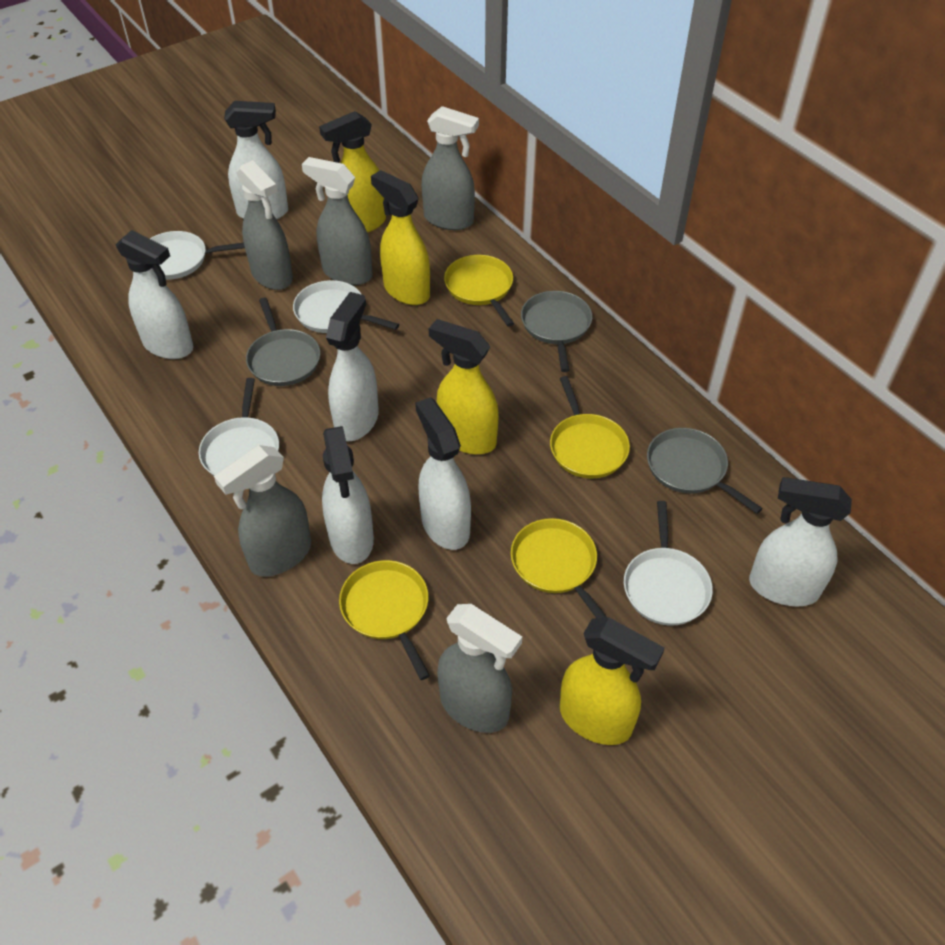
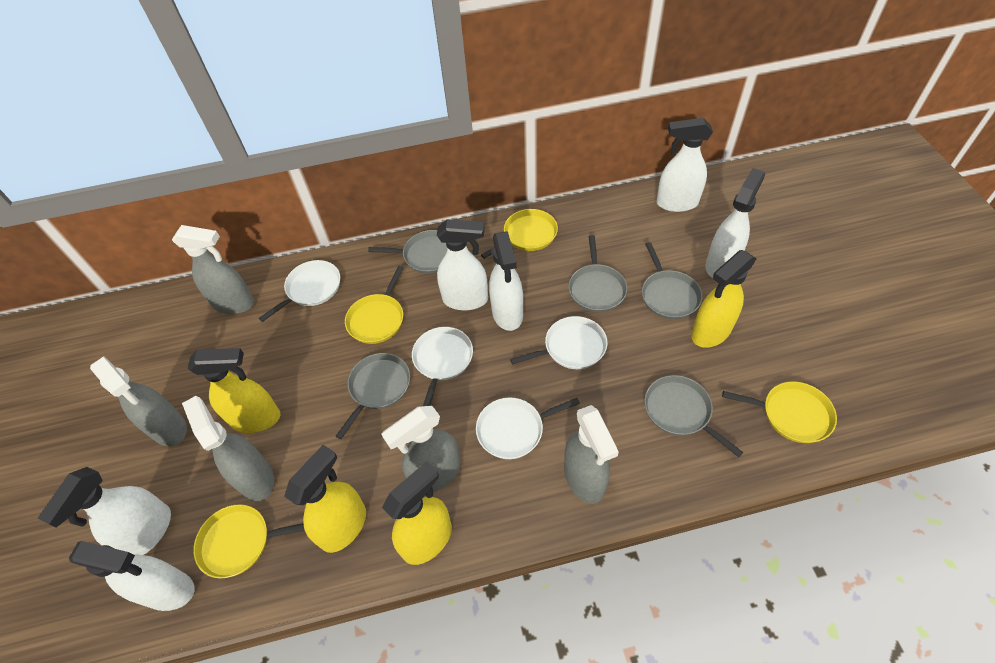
grey pan: [246,298,320,386] [521,291,592,372] [647,428,763,514] = 3 -> [336,353,410,439] [368,230,447,274] [568,235,627,312] [642,242,702,319] [644,375,743,457] = 5

